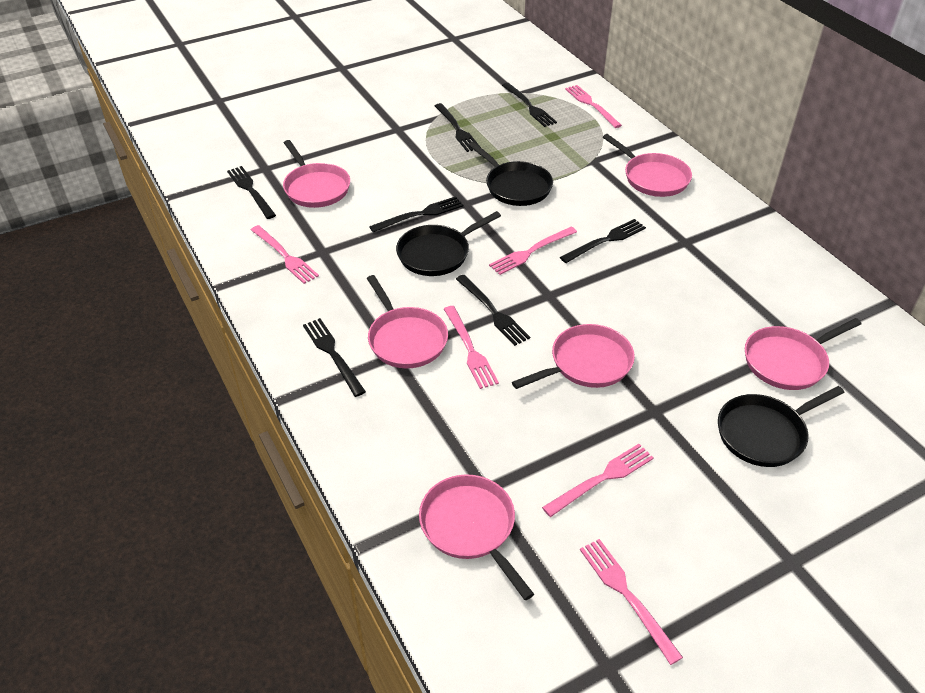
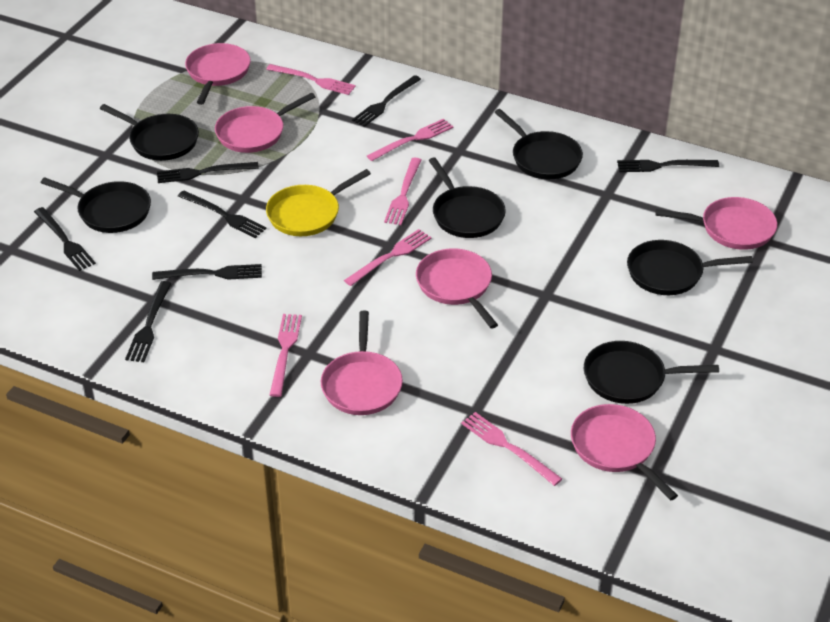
black pan: [396,211,501,276] [469,142,553,206] [718,386,844,467] = 3 -> [41,177,151,233] [100,104,199,161] [428,157,506,238] [494,109,583,179] [584,341,719,404] [627,240,753,295] = 6
yellow pan: none = 0 -> [266,169,371,236] = 1

